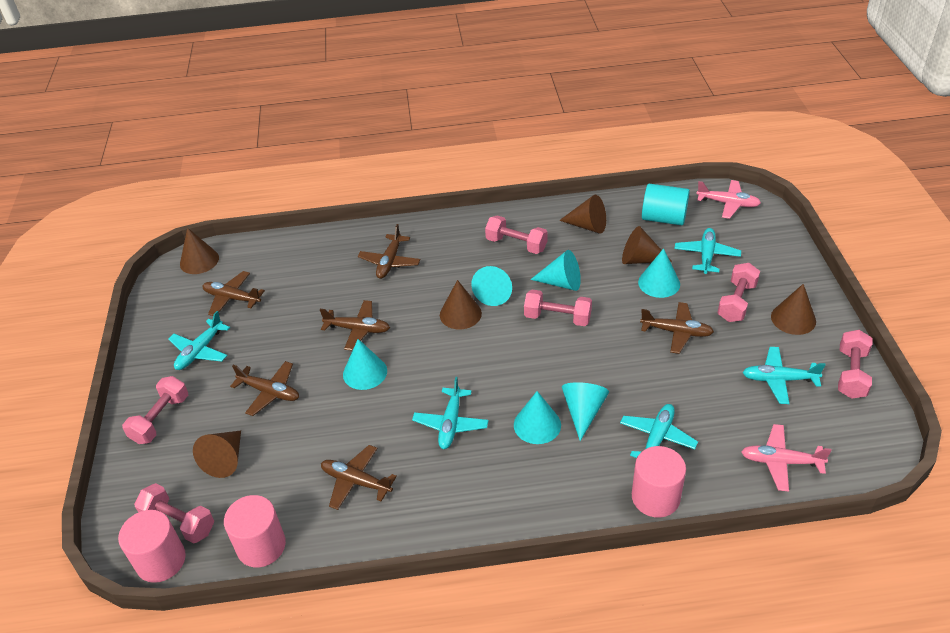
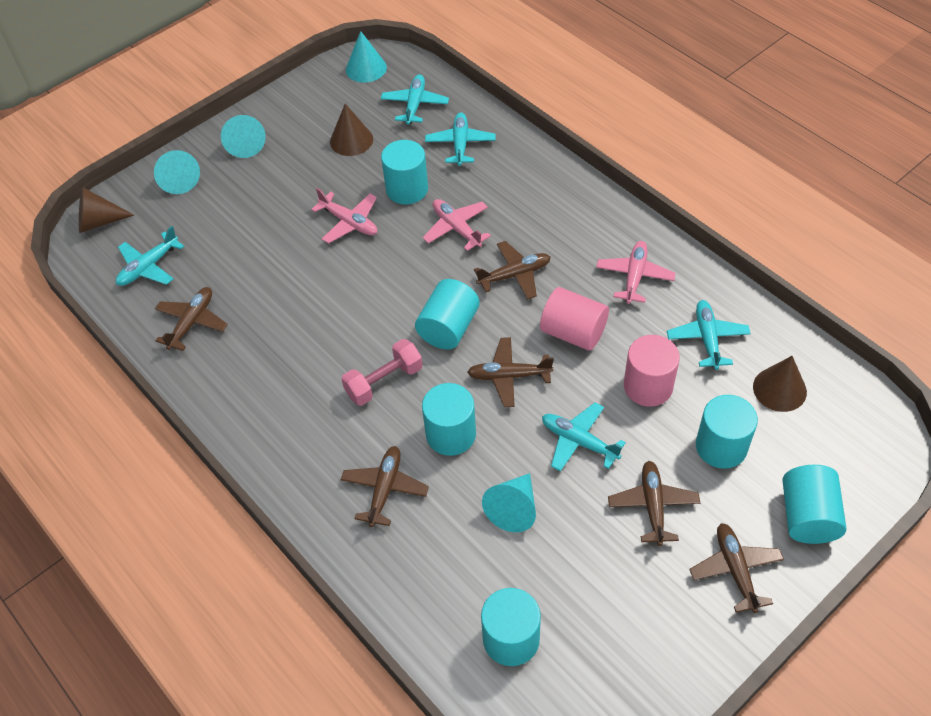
brown cone: [180,228,219,274] [193,431,241,478] [440,280,482,329] [559,195,606,234] [622,226,672,264] [771,284,816,335] = 6 -> [79,187,134,233] [330,104,373,156] [753,356,807,412] = 3
pink cylinder: [118,510,186,583] [224,495,286,567] [632,446,686,518] = 3 -> [540,287,609,351] [624,335,680,407] = 2
pink dumbbell: [122,376,188,444] [134,483,214,544] [485,216,548,254] [524,290,592,326] [718,263,760,322] [838,330,872,399] = 6 -> [342,339,423,406] = 1
pink plane: [696,180,761,219] [741,424,832,492] = 2 -> [311,188,377,243] [423,199,491,251] [596,241,676,304] = 3
turquoise cone: [343,339,387,390] [471,266,512,306] [514,391,561,444] [530,250,581,291] [562,382,609,441] [638,248,680,298] = 6 -> [154,150,200,194] [221,115,266,158] [346,31,387,83] [482,473,536,532] = 4
turquoise cylinder: [642,184,690,225] = 1 -> [381,140,428,204] [415,279,480,350] [422,383,476,456] [481,588,541,666] [696,395,758,469] [782,465,846,544] = 6

